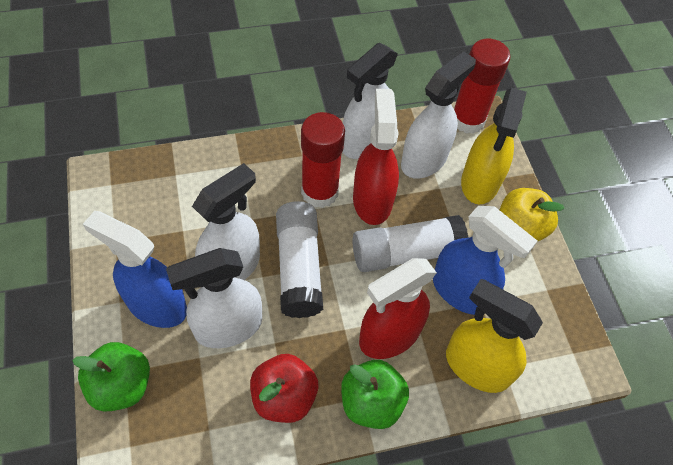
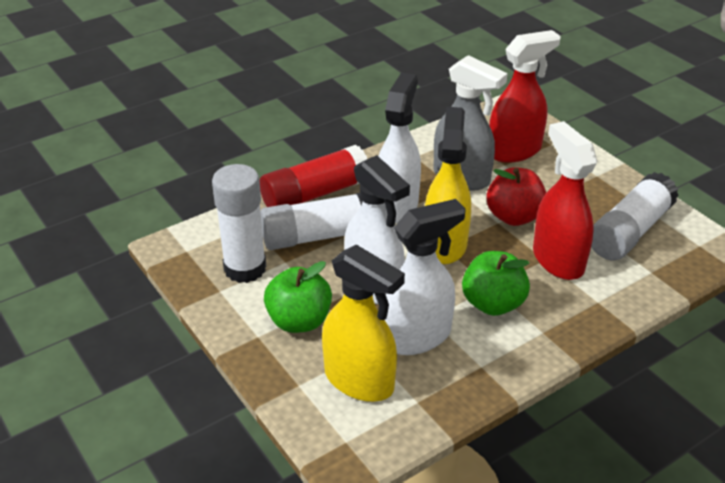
blue spray bottle: [83,211,187,328] [433,206,537,315] = 2 -> none = 0
grey spray bottle: none = 0 -> [433,55,508,190] = 1
red glue stick: [301,112,345,208] [454,39,510,134] = 2 -> [260,145,367,207] = 1
white glue stick: [276,201,323,318] [352,215,469,272] = 2 -> [212,164,266,283] [260,193,363,250] [591,172,679,260] = 3
white spray bottle: [166,248,262,348] [192,163,260,280] [343,43,398,159] [401,51,476,179] = 4 -> [344,155,410,305] [378,72,421,223] [385,199,466,355] = 3
yellow apple: [499,188,565,242] = 1 -> none = 0

